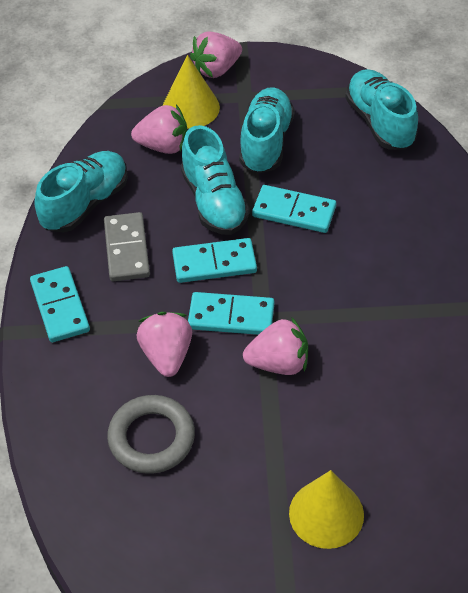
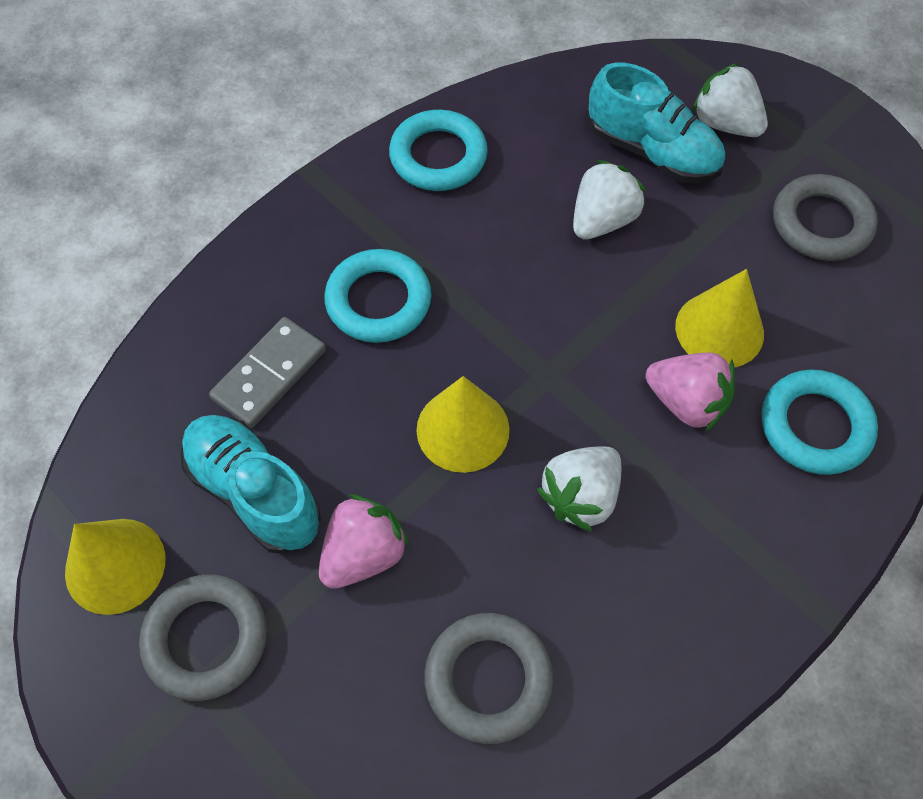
grey ring: [107,395,195,474] = 1 -> [139,574,267,701] [424,613,553,744] [773,174,878,261] = 3
pink strawberry: [131,105,187,154] [137,312,192,377] [190,31,242,78] [243,317,308,375] = 4 -> [319,494,410,589] [646,352,735,432] = 2
turquoise domino: [30,266,90,342] [172,238,257,283] [188,292,274,335] [252,185,336,233] = 4 -> none = 0
turquoise ring: none = 0 -> [324,249,432,343] [389,110,488,191] [761,369,878,475] = 3
turquoise shoe: [35,151,128,233] [181,125,250,235] [239,87,295,174] [345,69,418,150] = 4 -> [181,415,321,554] [589,63,725,183] = 2
white strawberry: none = 0 -> [537,446,621,532] [573,160,646,240] [692,63,768,137] = 3
yellow cone: [163,55,220,129] [289,470,364,549] = 2 -> [65,519,165,615] [416,376,510,473] [675,269,764,368] = 3

